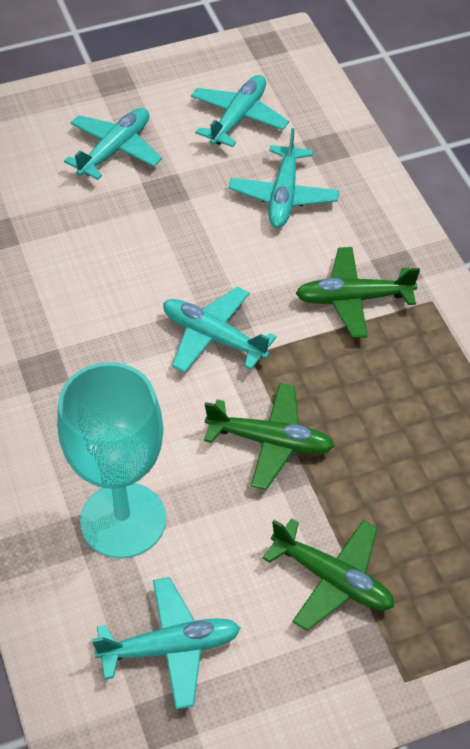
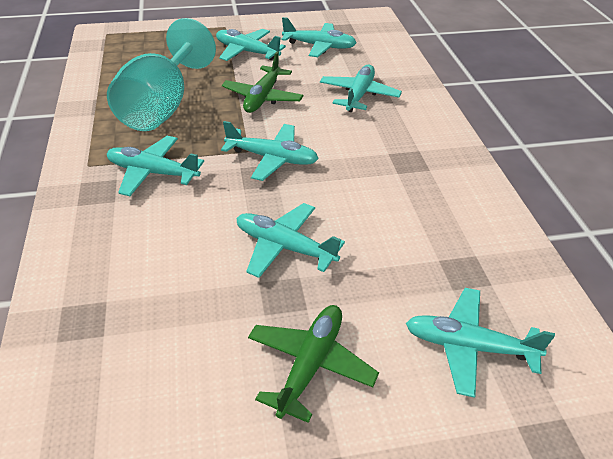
green plane: [204,383,334,490] [262,518,395,631] [296,247,420,338] = 3 -> [222,51,303,113] [248,305,379,423] = 2
turquoise plane: [64,108,162,180] [92,577,240,710] [163,287,277,373] [191,75,289,147] [229,128,339,228] = 5 -> [107,136,204,196] [216,29,286,61] [221,121,319,181] [236,203,345,278] [281,17,357,57] [320,65,402,112] [406,288,555,398] = 7

